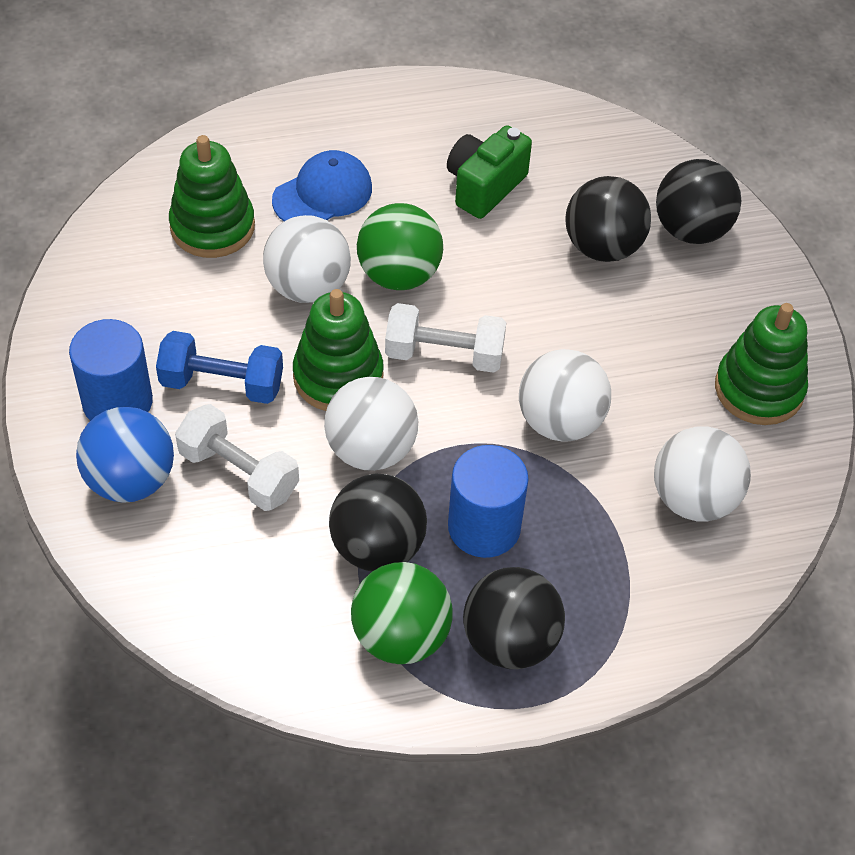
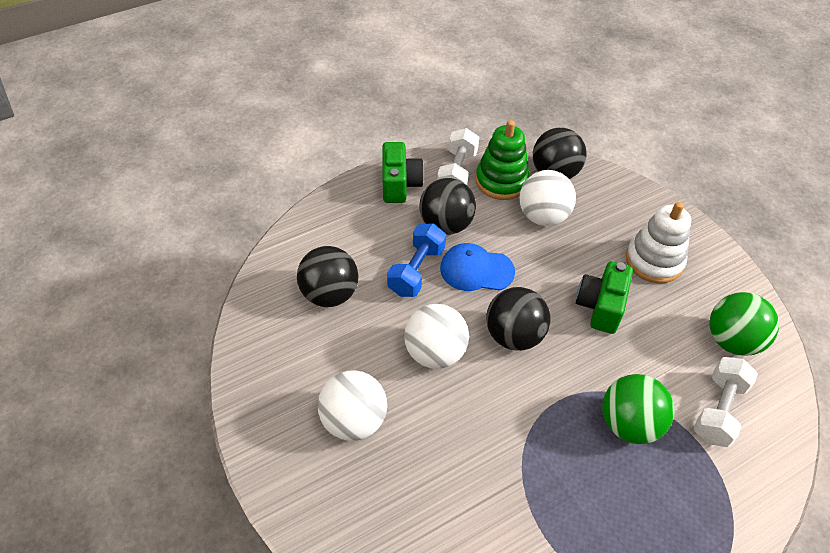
blue ball: [76,407,174,503] = 1 -> none = 0
blue cylinder: [69,319,153,421] [448,445,529,558] = 2 -> none = 0
green camera: [447,125,532,219] = 1 -> [382,142,424,203] [576,261,633,334] = 2
green stacking toy: [169,135,255,258] [293,289,384,411] [715,303,808,425] = 3 -> [476,120,530,200] = 1
white ball: [263,215,351,303] [324,377,418,471] [519,349,611,442] [654,426,751,522] = 4 -> [318,370,387,441] [404,304,469,369] [519,170,576,226] = 3
white stacking toy: none = 0 -> [626,202,691,284] = 1

